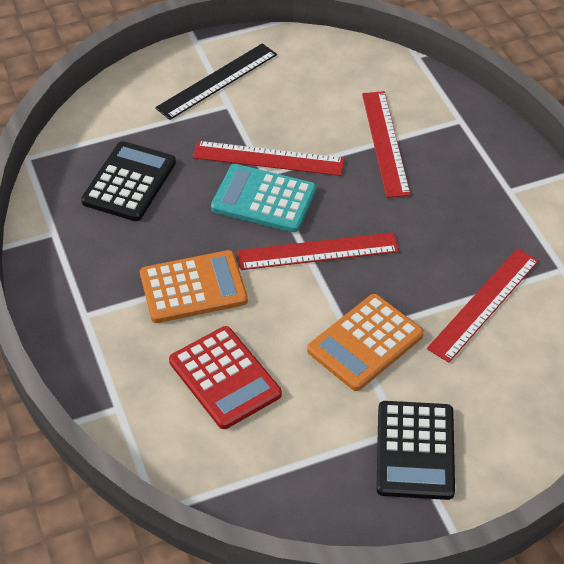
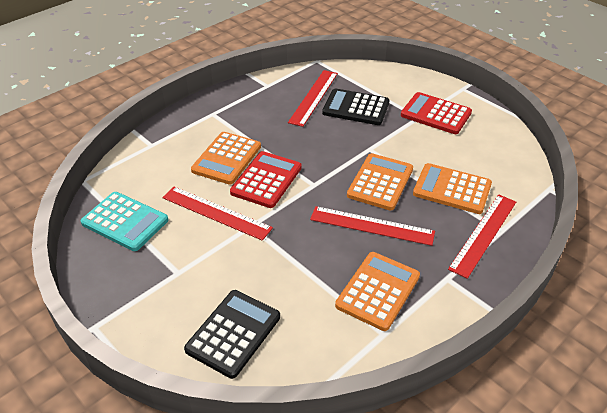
black ruler: [155,43,277,120] = 1 -> none = 0
orange calculator: [140,250,248,323] [307,294,424,391] = 2 -> [191,132,261,184] [335,252,420,331] [347,153,413,211] [413,163,492,214] = 4
red calculator: [169,326,282,429] = 1 -> [230,151,302,208] [401,92,472,134] = 2

